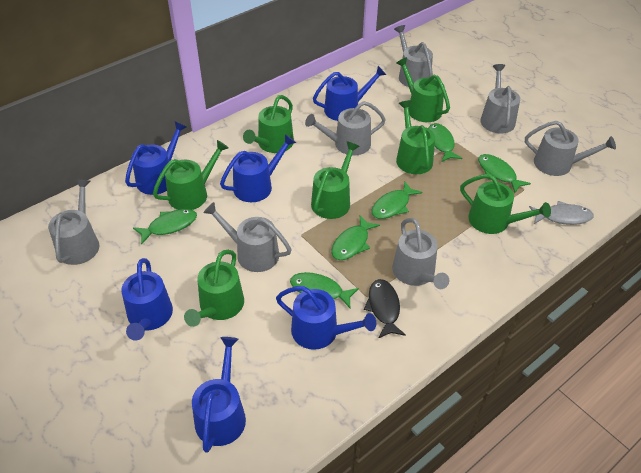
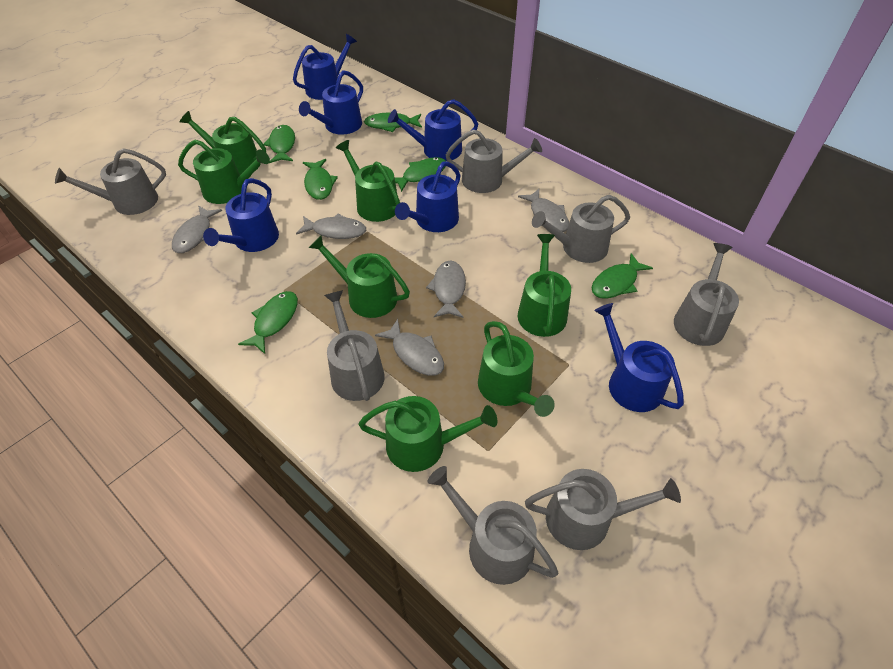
black fish: [364,279,406,338] = 1 -> none = 0
grey fish: [529,201,594,225] = 1 -> [172,206,222,253] [296,214,366,239] [375,319,444,376] [426,260,466,318] [518,189,569,232] = 5

